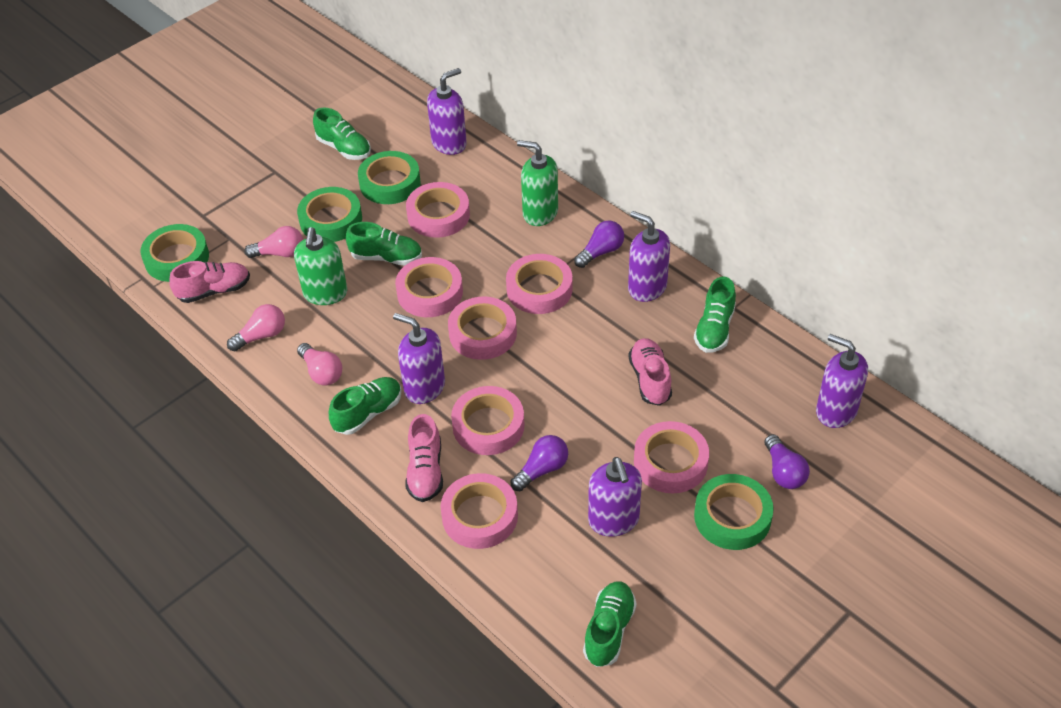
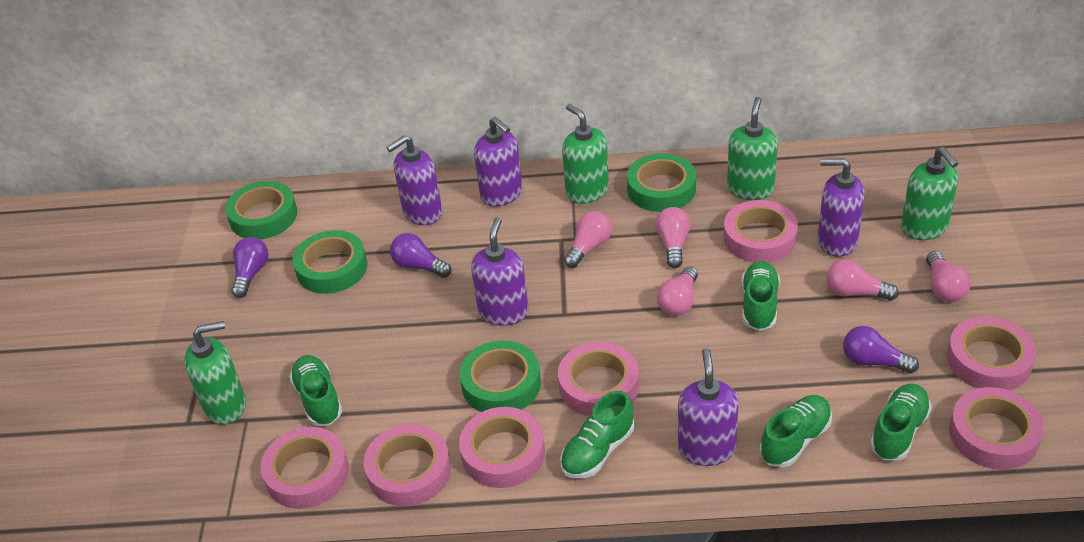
green soap dispenser: [294,227,347,305] [517,140,558,226] = 2 -> [184,321,246,425] [562,104,609,204] [727,97,778,200] [901,147,958,240] = 4
pink light bulb: [227,304,285,351] [244,226,303,258] [297,343,342,386] = 3 -> [564,211,612,268] [655,207,690,268] [657,266,698,316] [826,259,899,301] [926,251,971,302] = 5
pink shoe: [169,261,250,303] [405,414,443,502] [628,338,672,406] = 3 -> none = 0

